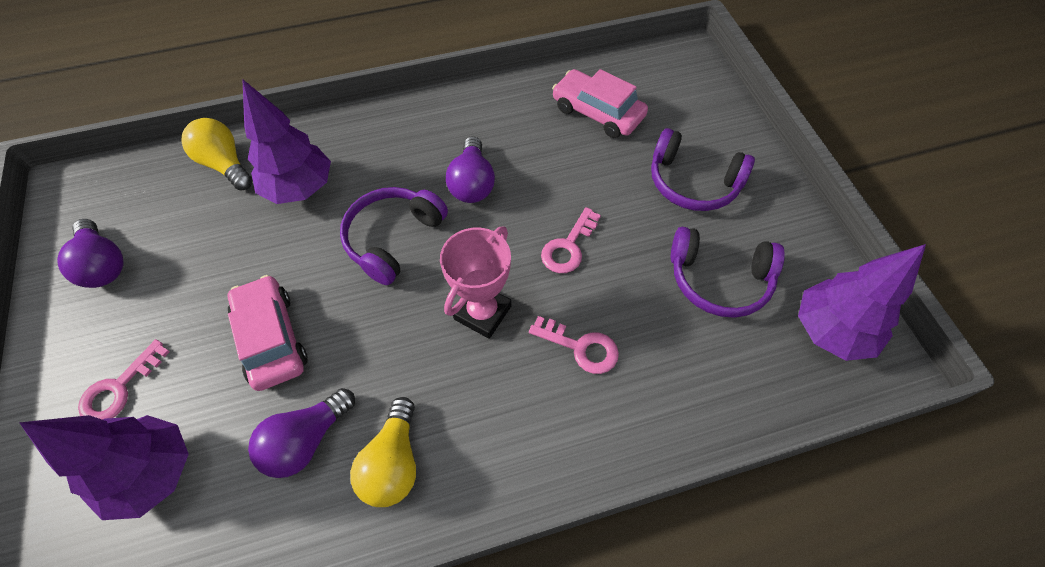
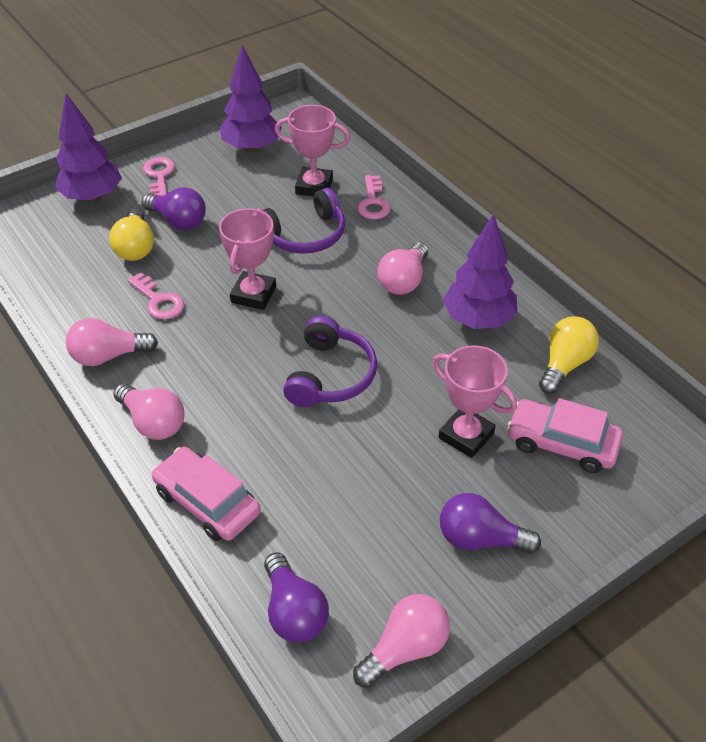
pink light bulb: none = 0 -> [66,318,158,366] [113,383,184,440] [353,594,450,688] [377,242,428,295] = 4
pink trophy: [440,227,511,339] = 1 -> [219,208,276,310] [275,105,350,196] [433,345,517,458] = 3
purple headphones: [340,187,448,285] [651,128,755,211] [671,227,785,318] = 3 -> [264,188,345,254] [283,316,377,407] = 2

